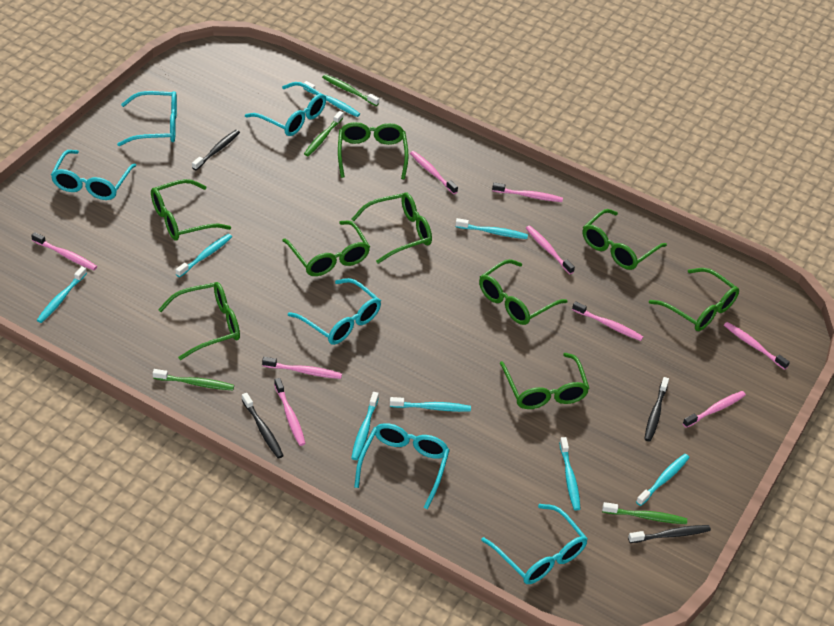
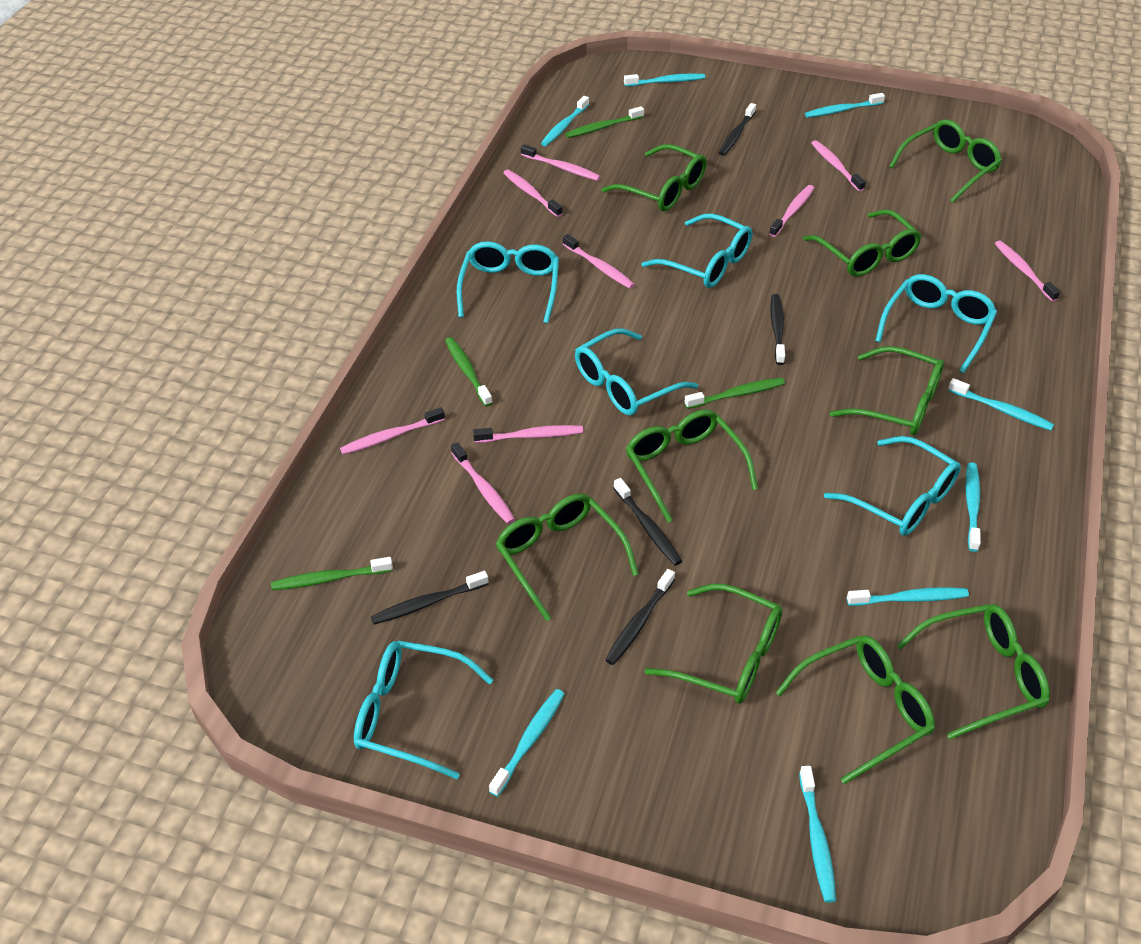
black toothbrush: [192,130,240,170] [242,393,284,459] [628,525,711,543] [645,377,669,442] = 4 -> [371,571,489,625] [605,569,675,665] [614,478,682,565] [719,103,756,156] [771,294,785,365] = 5

